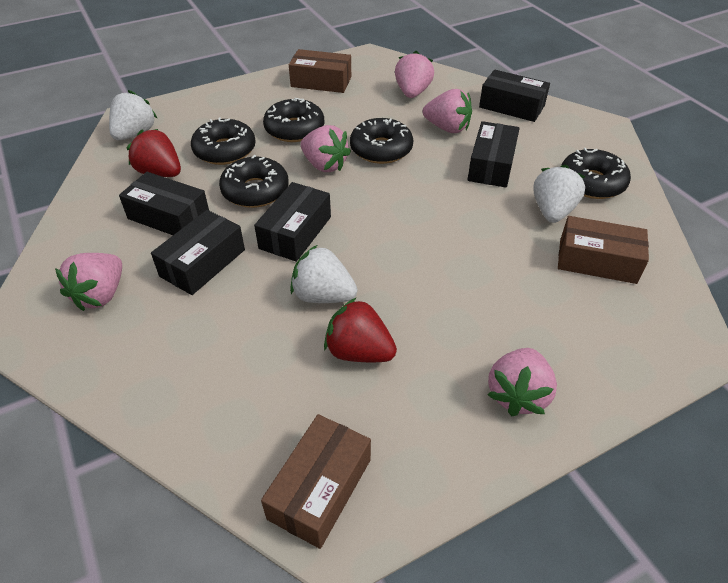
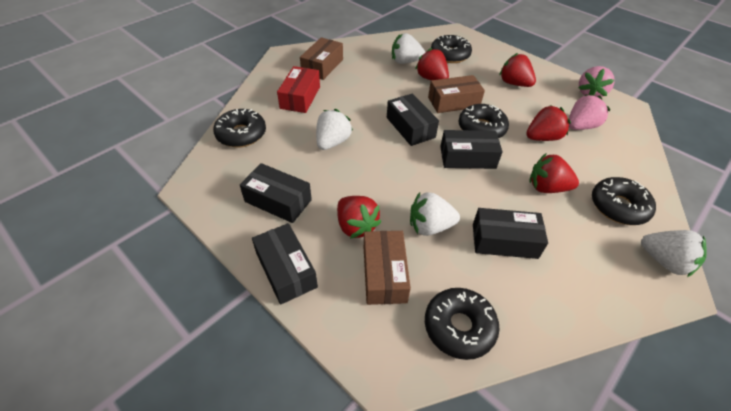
pink strawberry: [55,253,122,311] [301,125,351,172] [395,51,434,98] [423,89,472,133] [487,348,557,416] = 5 -> [569,94,611,130] [579,66,615,97] = 2
red box: none = 0 -> [277,66,320,113] = 1
red strawberry: [127,129,181,177] [324,298,397,362] = 2 -> [337,196,381,239] [415,48,449,80] [499,53,536,87] [526,105,571,141] [529,153,579,193] = 5
white strawberry: [109,90,157,140] [290,245,358,303] [534,164,585,223] = 3 -> [316,109,353,150] [392,33,425,64] [410,192,460,236] [641,230,707,277] = 4

